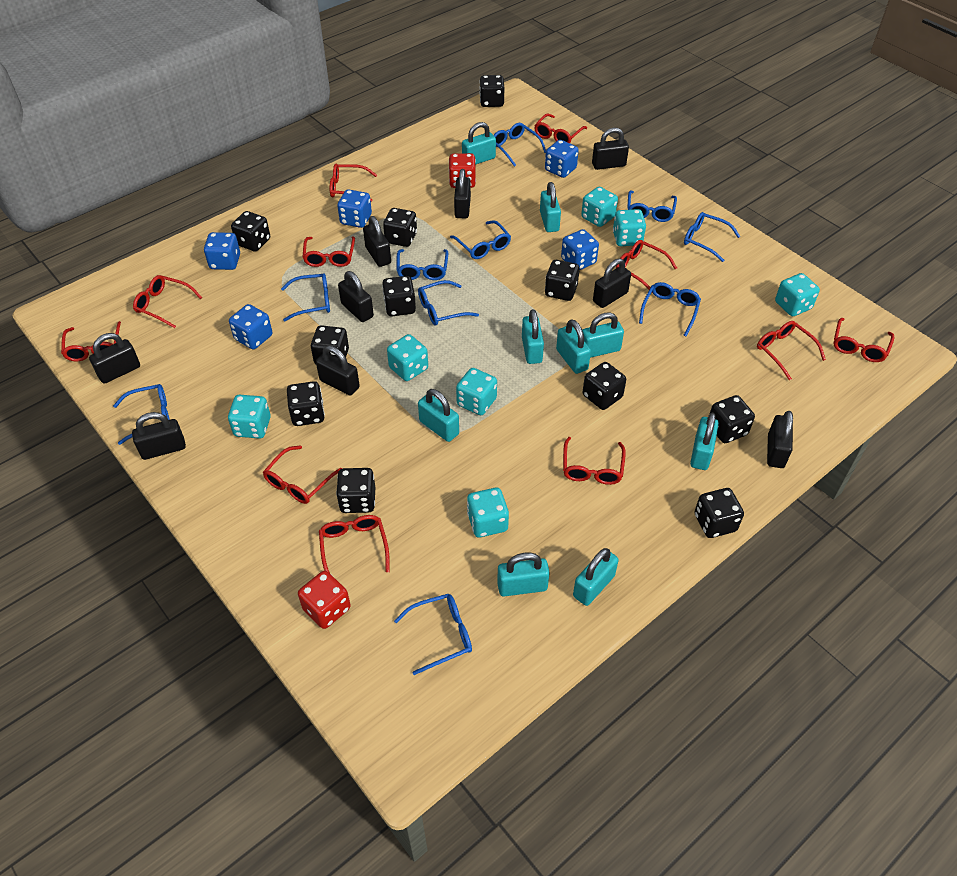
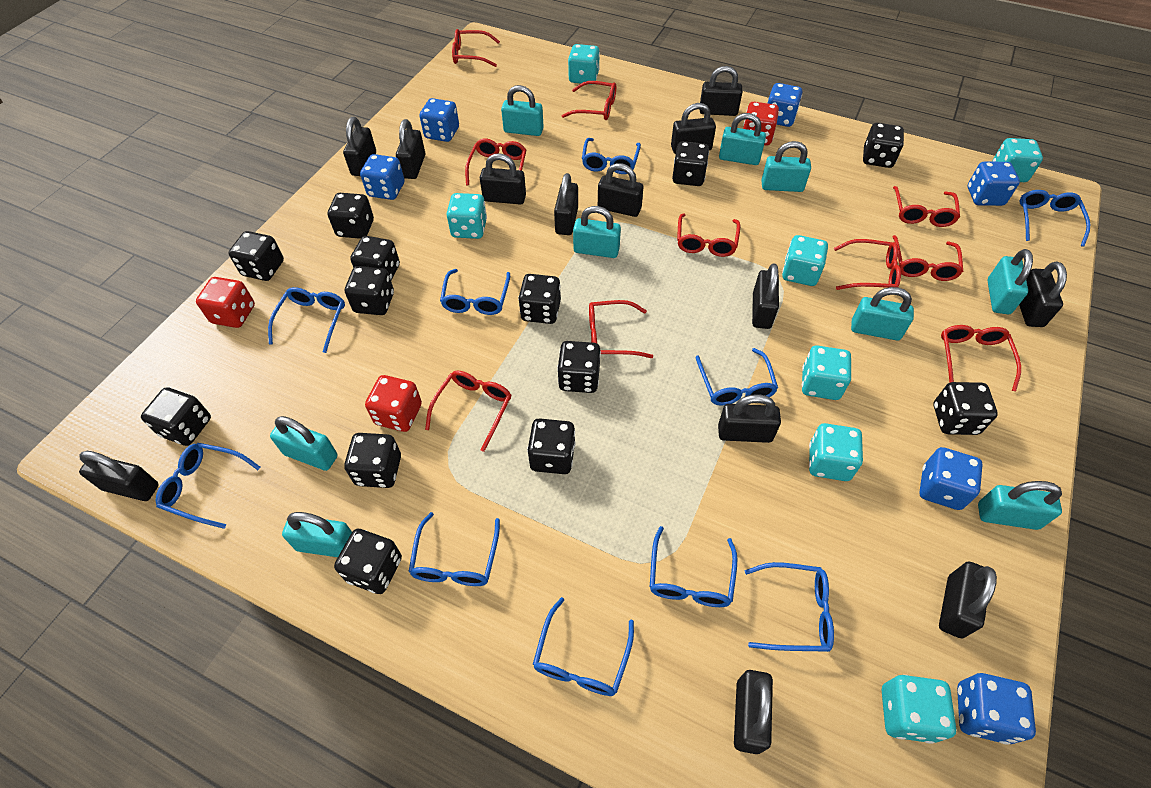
black dice: [231,211,270,252] [287,381,325,426] [311,325,349,364] [336,468,375,513] [382,276,416,317] [383,208,417,247] [480,75,504,107] [545,260,580,301] [583,362,626,410] [694,488,744,538] [710,395,755,443] = 11 -> [141,387,211,446] [228,231,284,281] [327,193,374,239] [334,529,402,594] [344,433,401,488] [345,266,394,315] [350,236,400,280] [518,274,561,324] [527,418,575,474] [557,341,601,393] [672,141,709,186] [863,123,904,168] [934,382,998,435] = 13
black padlock: [89,333,140,384] [132,412,186,460] [316,346,360,396] [338,271,374,322] [363,216,391,267] [454,169,471,218] [592,128,629,170] [593,258,631,308] [767,411,793,468] = 9 -> [79,451,159,501] [343,117,376,176] [396,119,425,179] [480,153,526,205] [554,173,578,235] [598,163,643,217] [671,103,716,154] [700,66,742,116] [718,394,781,443] [734,670,773,754] [752,263,779,329] [939,561,997,638] [1019,262,1067,327] = 13
blue dice: [204,232,240,270] [229,304,272,350] [337,189,372,228] [545,140,579,178] [561,229,599,270] = 5 -> [360,154,404,200] [420,98,459,142] [768,83,802,127] [919,447,983,510] [957,673,1036,745] [968,161,1020,206] = 6
red dice: [298,571,351,629] [449,153,476,188] = 2 -> [196,277,255,328] [365,375,422,432] [743,102,779,146] = 3
red glasses: [61,321,121,361] [133,275,202,328] [263,445,342,504] [303,236,355,267] [319,515,390,573] [330,164,377,202] [534,113,587,143] [563,437,626,485] [616,240,677,289] [757,321,826,380] [833,318,894,362] = 11 -> [425,371,512,452] [452,29,500,67] [465,138,526,185] [562,81,616,120] [589,300,653,358] [677,213,740,257] [834,239,901,290] [892,235,963,281] [893,186,960,227] [941,325,1021,391] = 10

